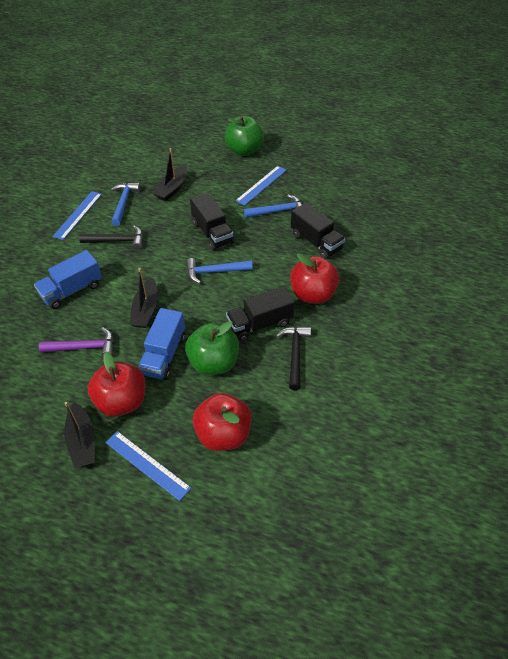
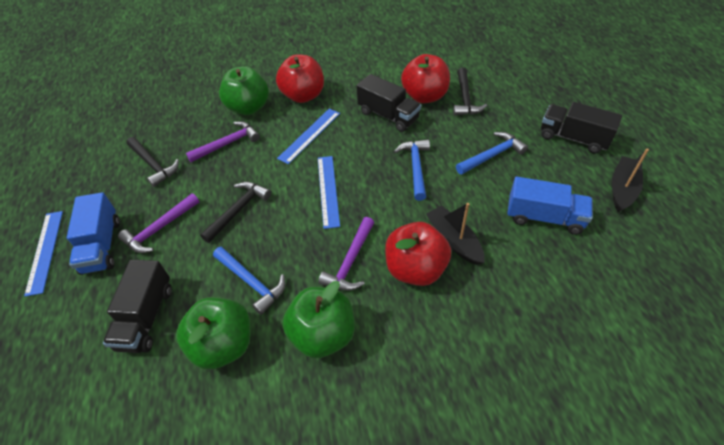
black boat: [64,402,95,468] [130,268,158,328] [153,148,187,201] = 3 -> [426,203,485,265] [612,148,649,212] = 2
black hammer: [79,225,143,250] [276,327,311,390] = 2 -> [126,137,179,187] [200,181,271,243] [453,68,487,116] = 3
green apple: [185,321,239,375] [225,116,264,156] = 2 -> [176,297,250,370] [219,66,269,115] [283,281,355,358] = 3
purple hammer: [39,327,113,357] = 1 -> [118,193,200,253] [186,121,260,162] [318,217,374,291] = 3

